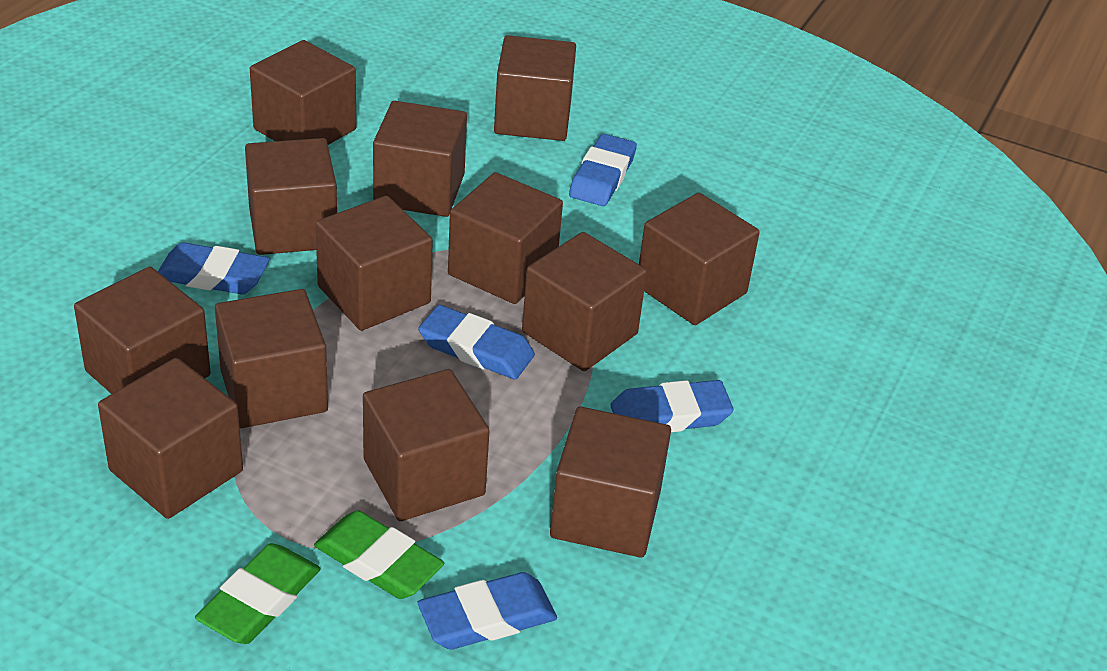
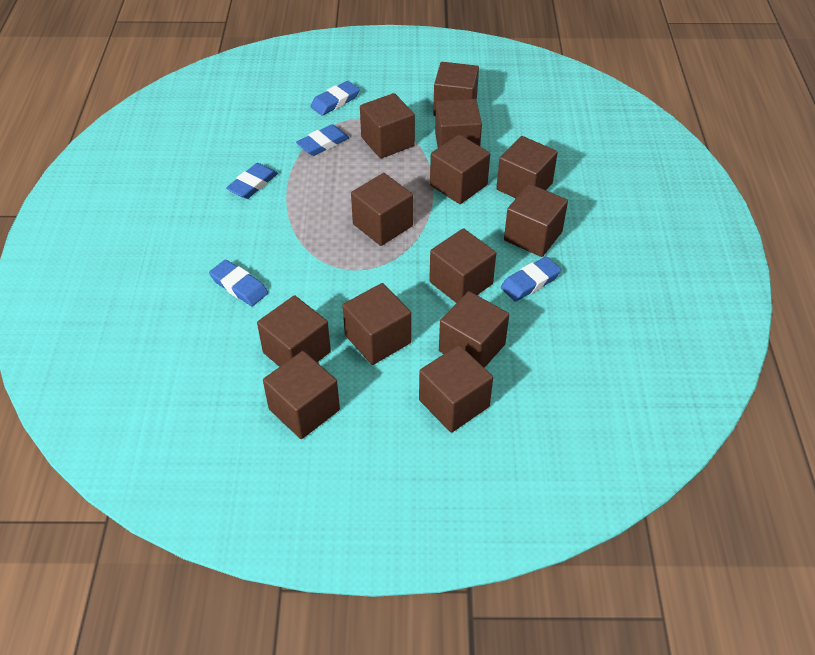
green eraser: [195,543,321,644] [314,510,444,599] = 2 -> none = 0

